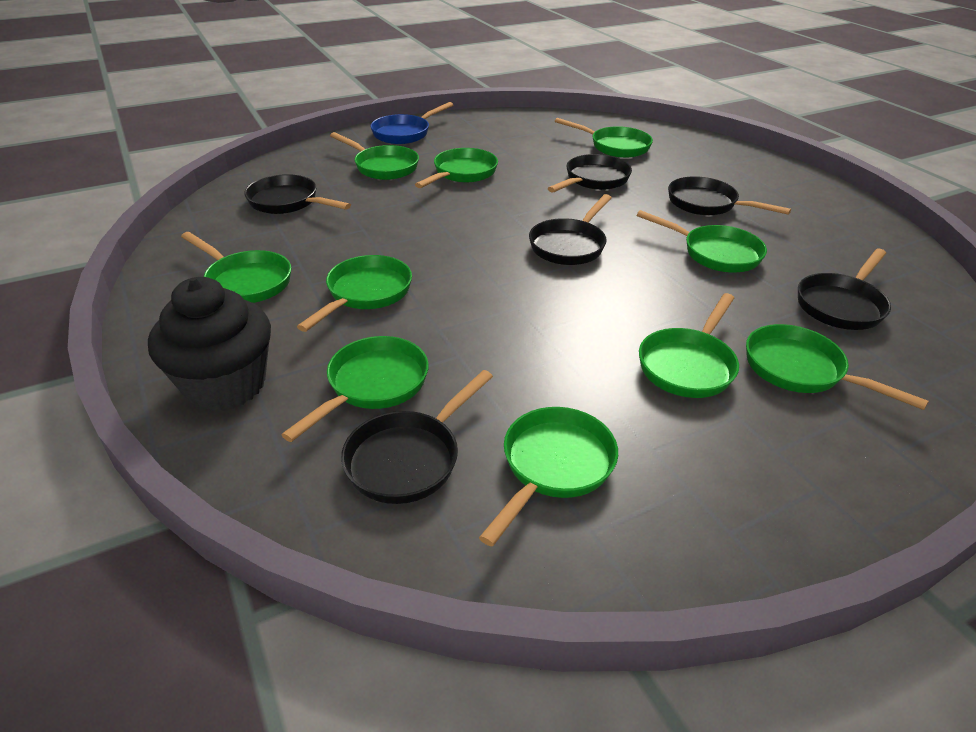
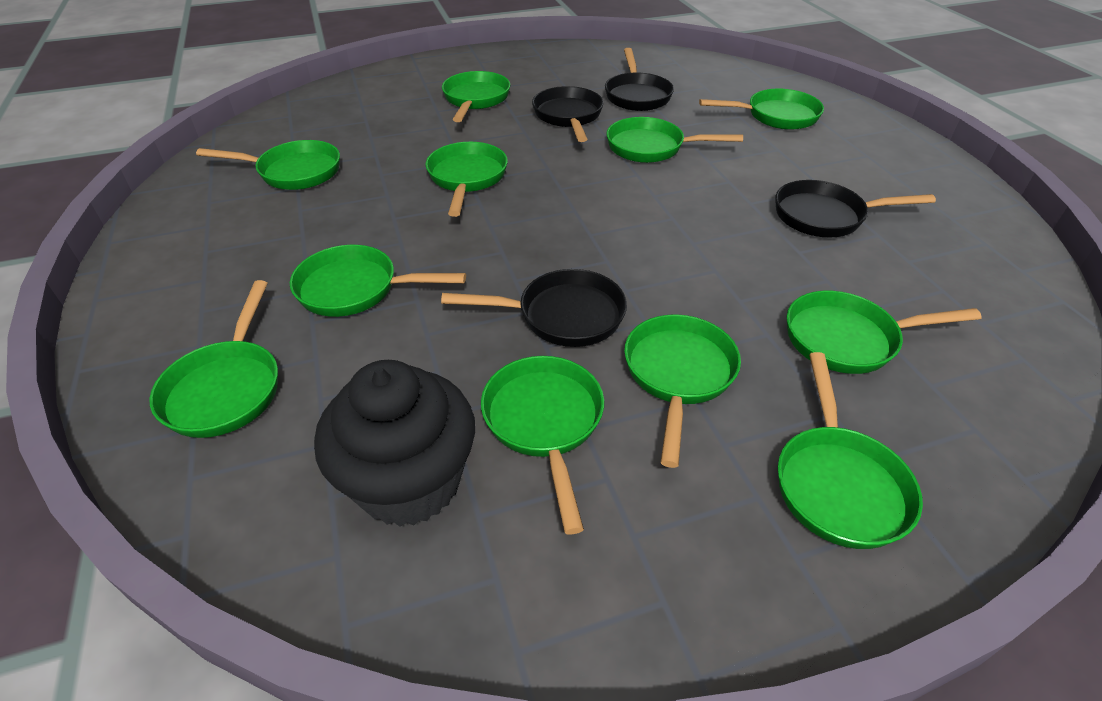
black pan: [245,174,351,214] [341,370,493,504] [529,194,612,265] [548,154,632,192] [668,176,791,215] [798,249,891,330] = 6 -> [441,269,627,347] [532,86,604,142] [605,48,674,111] [775,180,936,237] = 4
blue pan: [370,102,453,144] = 1 -> none = 0
green pan: [181,232,291,303] [281,336,429,442] [297,255,412,332] [330,132,419,180] [415,148,498,188] [479,407,618,546] [555,118,653,158] [637,210,767,273] [639,293,739,398] [746,324,929,410] = 10 -> [150,280,278,438] [196,140,340,190] [290,245,466,317] [426,142,508,217] [442,71,510,122] [481,356,604,535] [606,117,743,163] [624,314,741,468] [699,89,824,130] [778,352,923,549] [787,291,982,374] = 11

